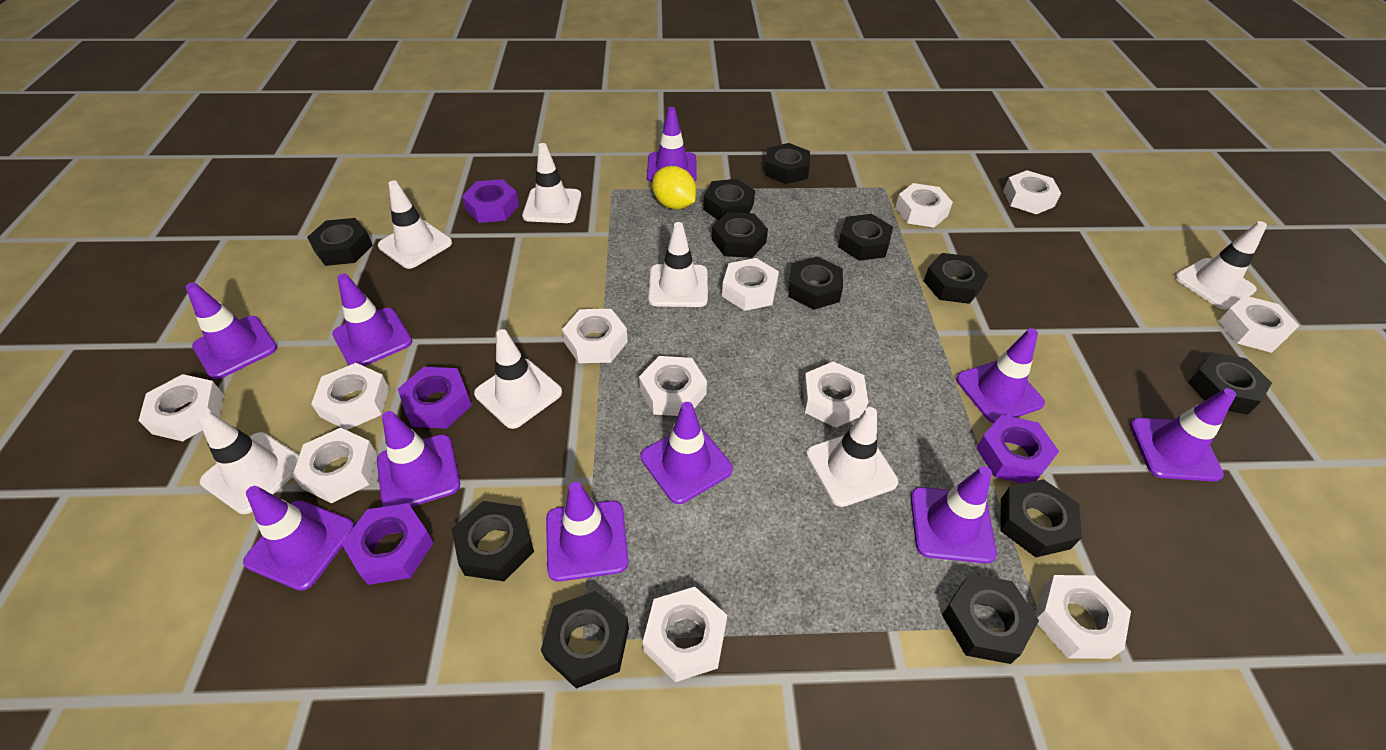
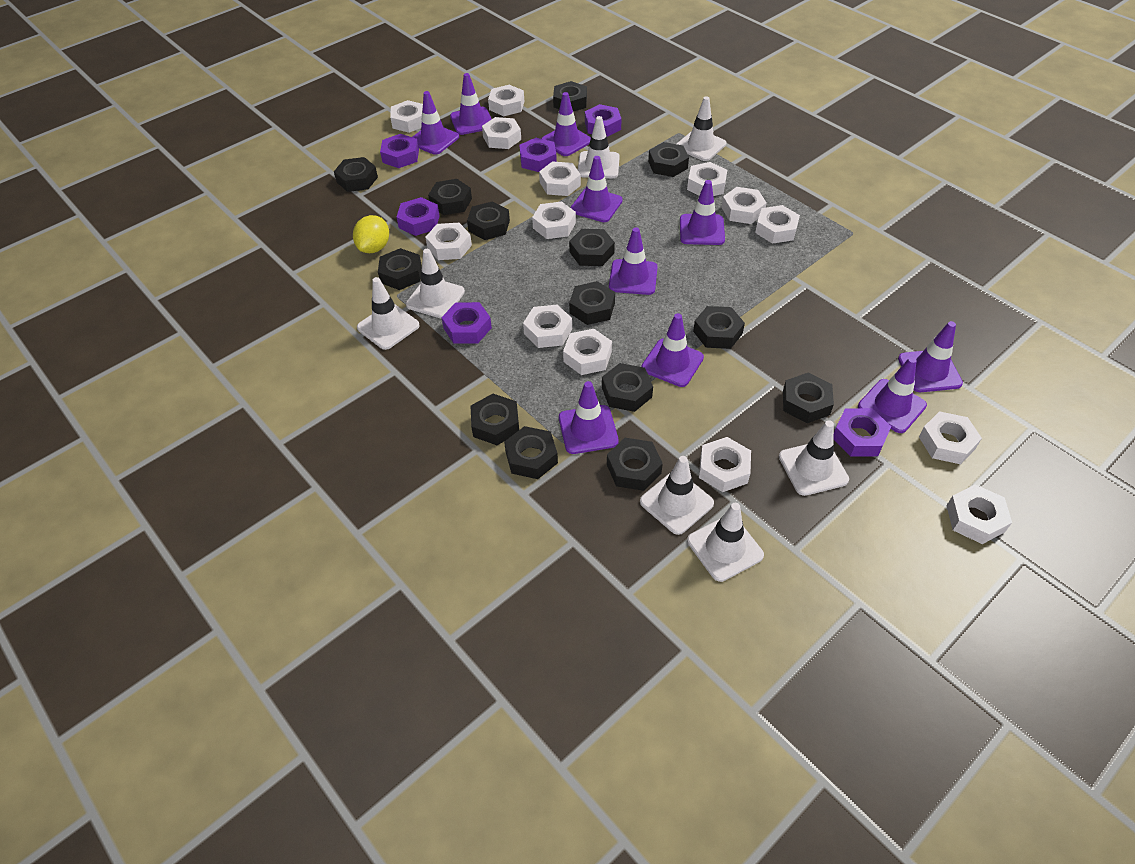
black nut: [307,218,373,266] [452,501,534,581] [541,591,629,689] [703,179,755,220] [712,212,768,258] [765,143,810,184] [788,256,843,310] [838,214,893,261] [924,253,989,304] [942,574,1039,664] [1000,479,1082,557] [1188,352,1272,415] = 12 -> [334,157,378,192] [378,248,422,290] [428,179,472,215] [467,201,510,240] [470,394,519,445] [504,426,558,479] [553,81,587,112] [569,229,615,266] [569,281,615,325] [602,363,653,412] [607,438,663,491] [648,142,689,177] [693,306,745,349] [783,372,834,423] = 14
purple nut: [342,503,434,585] [398,367,472,429] [462,179,519,223] [976,415,1059,484] = 4 -> [380,134,419,168] [396,197,440,236] [441,302,492,344] [519,138,557,172] [585,104,622,137] [834,408,891,457] = 6
white nut: [138,374,224,442] [292,428,377,503] [311,363,389,430] [562,309,628,363] [639,356,707,416] [643,587,727,682] [722,258,779,311] [803,361,868,428] [895,183,953,228] [1003,170,1061,214] [1036,575,1131,659] [1219,296,1299,353] = 12 -> [390,100,423,133] [425,223,472,260] [482,117,521,149] [488,85,524,116] [523,305,572,348] [532,201,576,239] [539,161,581,196] [563,329,612,375] [687,162,727,196] [699,437,751,492] [721,187,767,224] [755,205,800,244] [919,411,982,464] [947,484,1012,544] = 14

